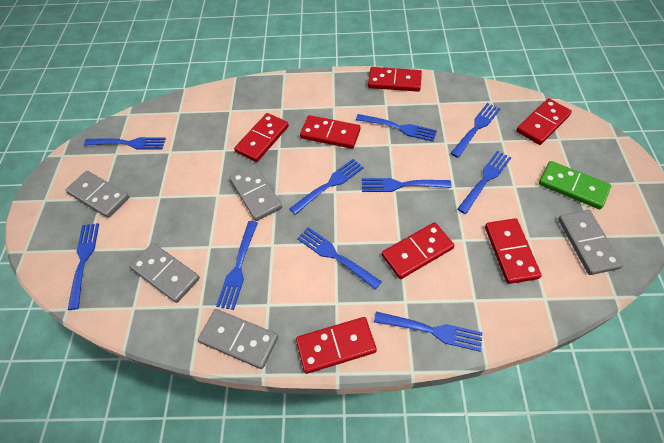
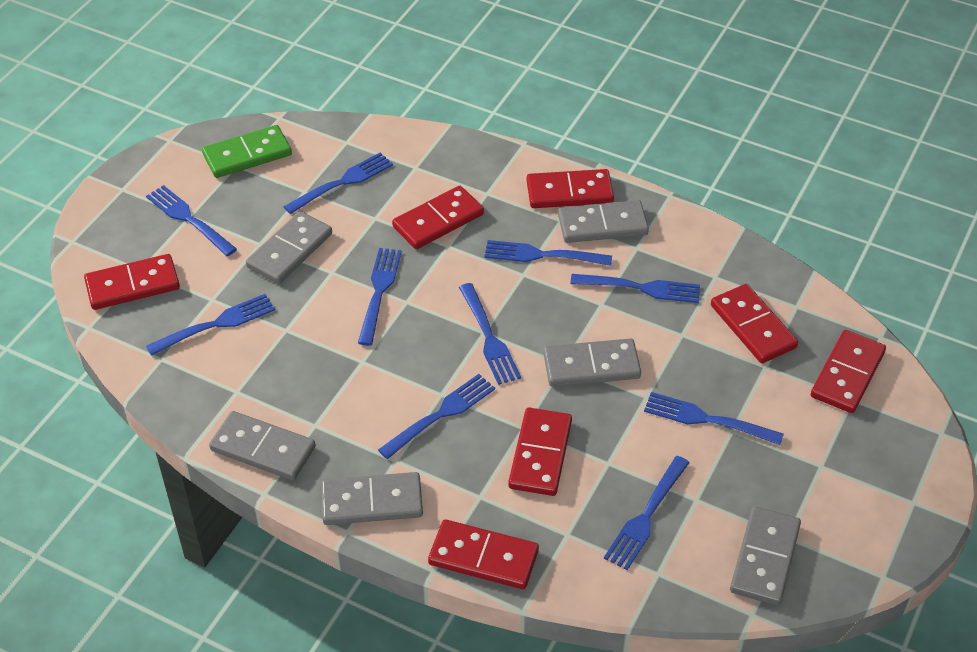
grey domino: [66,171,129,218] [129,243,200,303] [198,309,278,369] [230,165,282,221] [558,210,623,275] = 5 -> [209,411,316,480] [246,211,332,284] [321,472,423,525] [543,338,641,387] [558,200,649,243] [730,506,801,606] = 6

